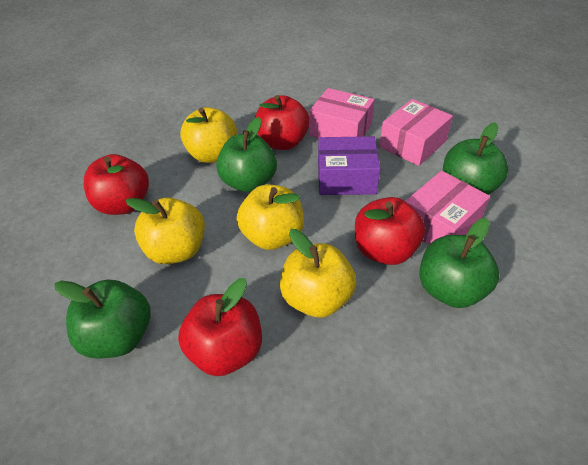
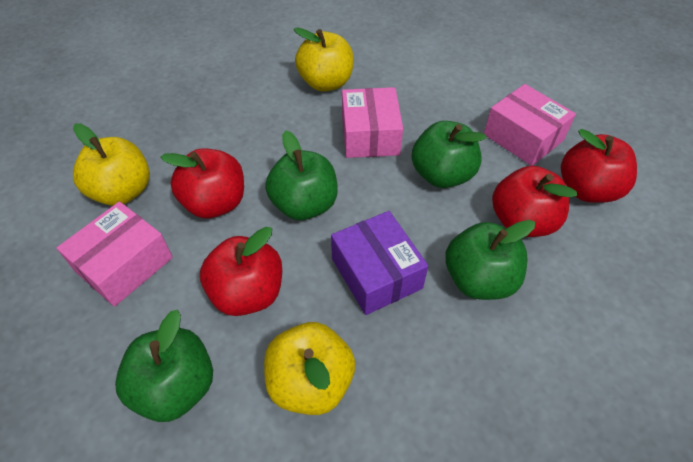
yellow apple: [126,198,205,264] [180,107,237,163] [237,185,304,250] [280,229,357,318] = 4 -> [73,124,150,206] [264,322,355,415] [294,28,354,91] = 3

